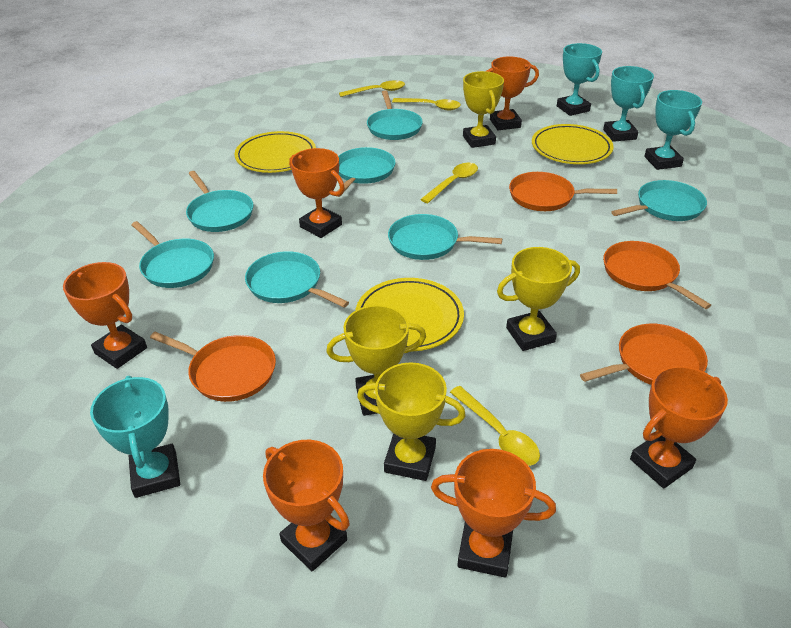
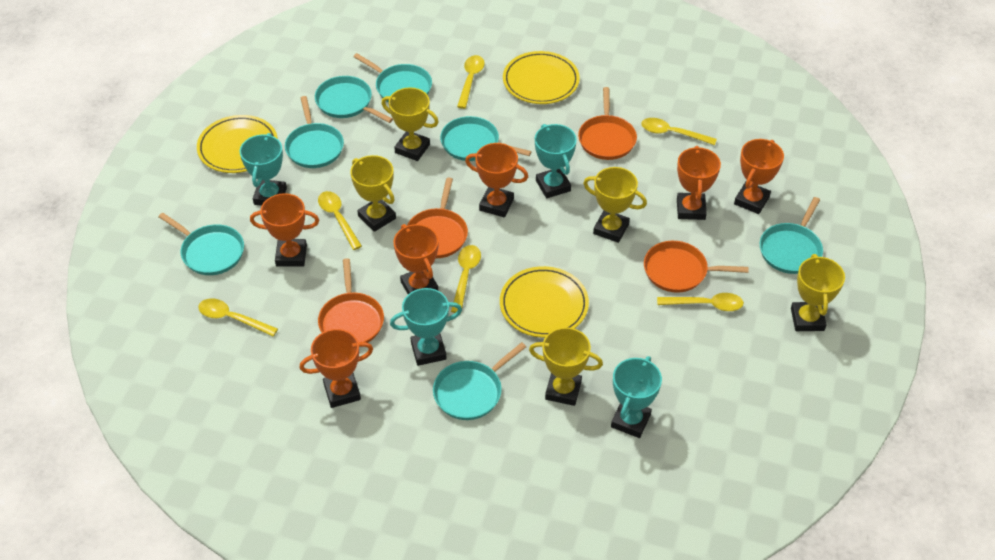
yellow spoon: [339,80,405,97] [392,98,461,110] [420,163,478,203] [450,386,540,466] = 4 -> [198,298,278,336] [318,191,362,250] [451,245,481,313] [457,55,485,109] [641,118,717,145] [657,293,744,311] = 6
yellow trophy: [326,305,426,416] [357,362,466,481] [463,71,504,148] [497,247,580,351] = 4 -> [350,155,396,232] [382,87,439,161] [529,327,603,406] [583,167,647,243] [791,254,845,331] = 5

